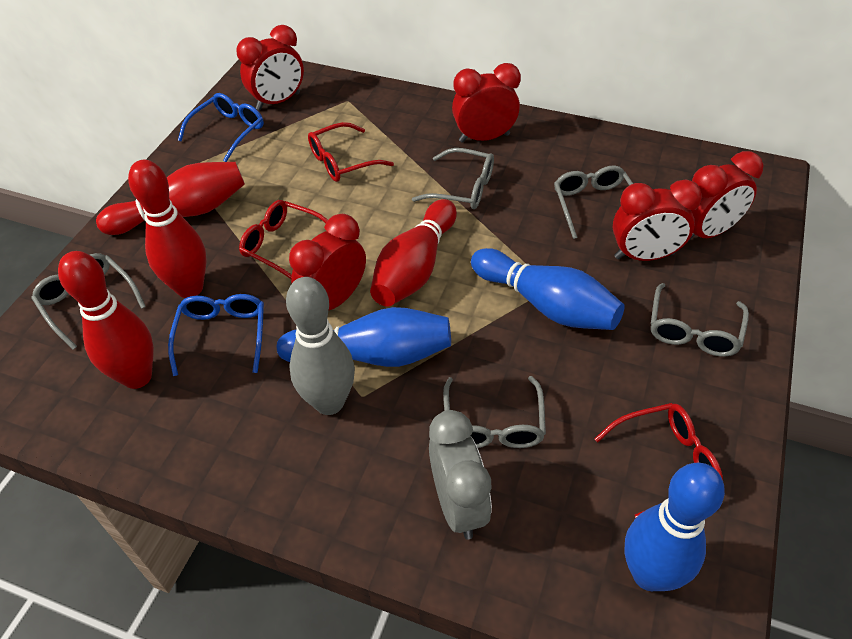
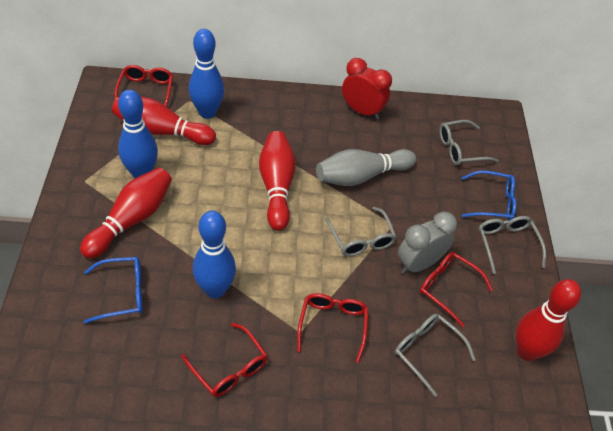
grey glasses: [31,253,146,349] [412,148,494,209] [443,376,546,448] [554,166,633,239] [651,283,749,357] = 5 -> [325,207,396,256] [395,314,476,397] [439,120,499,165] [479,216,546,274] = 4
red clock: [236,25,304,110] [289,214,366,310] [452,63,521,143] [613,179,702,261] [687,151,763,243] = 5 -> [342,58,392,119] = 1
red glasses: [239,200,328,279] [308,122,394,182] [594,403,723,518] = 3 -> [115,65,173,107] [181,323,268,397] [297,293,368,363] [420,252,493,327] = 4

